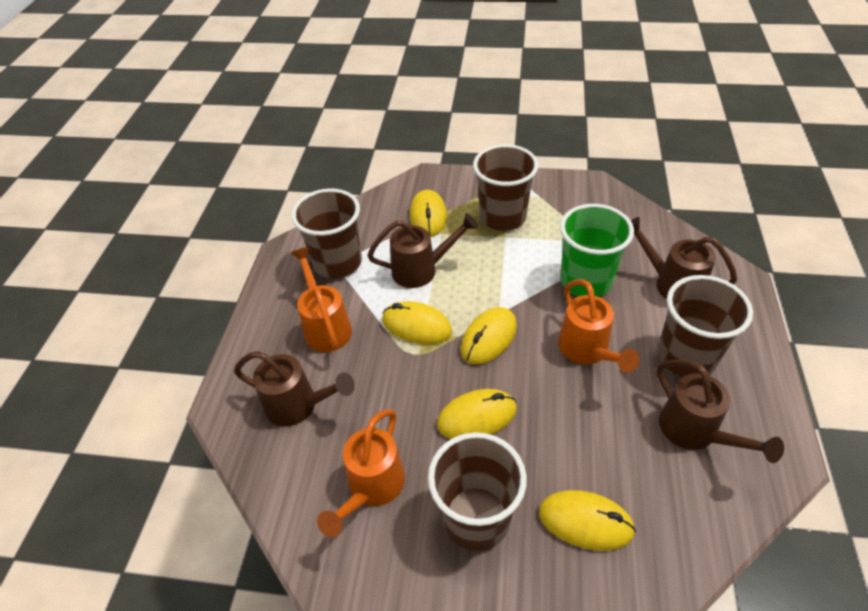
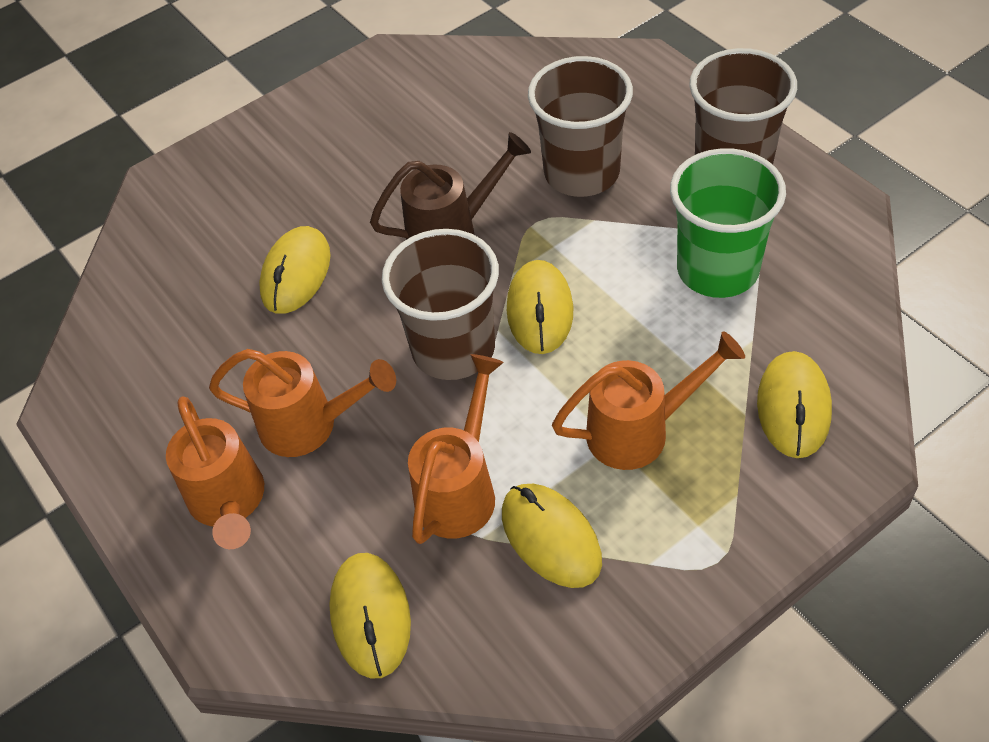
brown cup: [291,188,362,278] [428,432,527,551] [473,144,538,231] [658,275,753,377] = 4 -> [382,229,499,380] [528,56,633,197] [689,48,797,165] = 3
brown watering can: [234,351,355,426] [368,213,478,288] [631,217,737,300] [657,360,784,463] = 4 -> [370,132,531,240] = 1
orange watering can: [291,247,352,352] [317,409,405,537] [558,279,639,372] = 3 -> [166,396,264,549] [209,349,396,457] [408,354,504,544] [552,331,745,470] = 4

